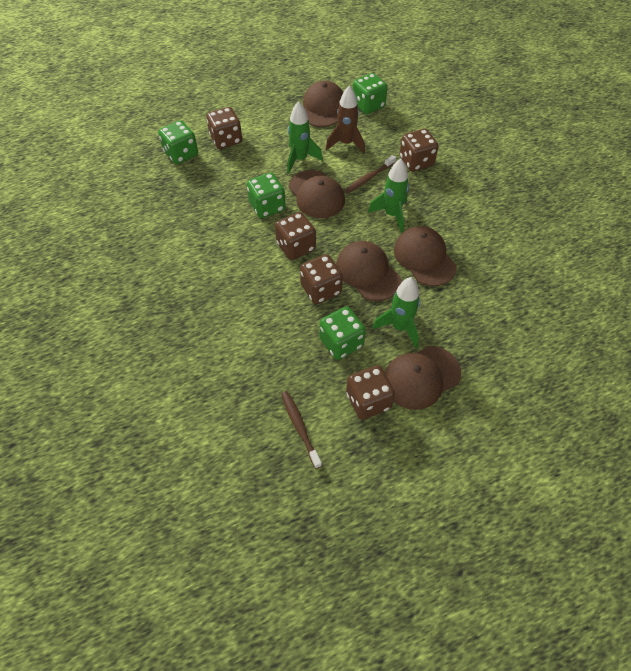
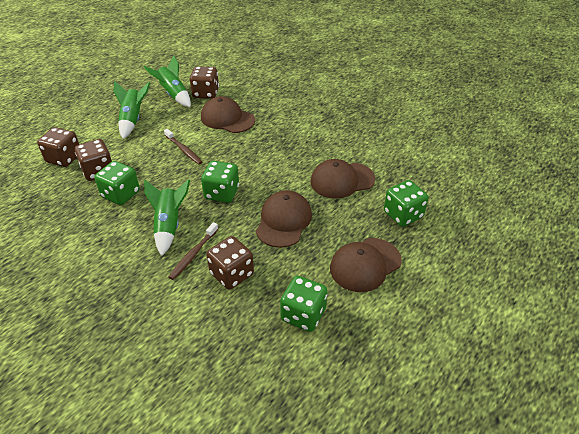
brown cap: [289,170,345,218] [303,81,343,127] [336,241,401,301] [385,346,461,410] [394,226,457,286] = 5 -> [201,96,255,133] [256,190,312,248] [310,159,375,199] [330,238,402,292] = 4
brown dice: [206,107,242,149] [275,212,316,260] [300,254,343,304] [346,365,395,420] [400,129,439,172] = 5 -> [37,127,79,167] [75,139,112,181] [190,66,219,99] [206,236,254,290] = 4
brown rocket: [326,85,365,153] = 1 -> none = 0

